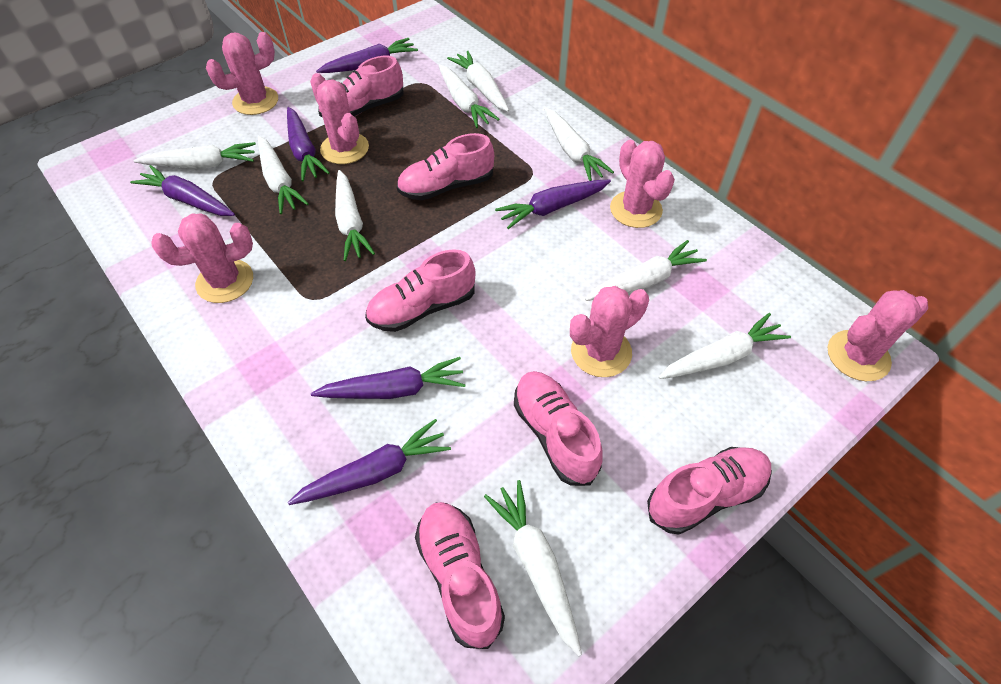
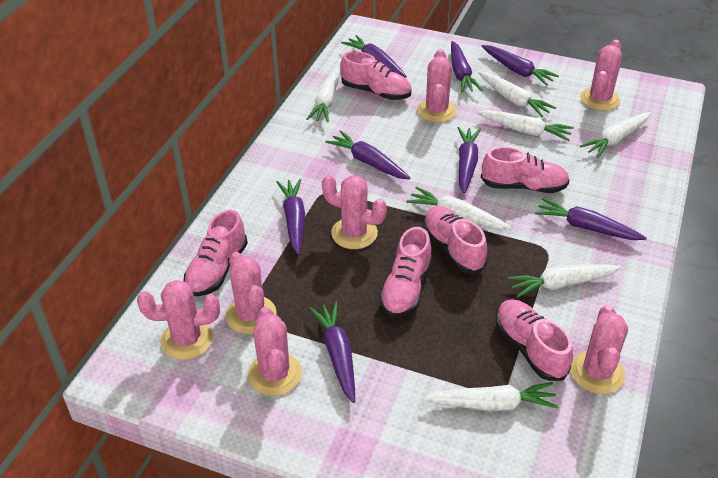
pink cactus: [151,214,253,303] [206,32,278,115] [310,73,369,164] [570,286,649,377] [610,140,675,228] [828,290,928,381] = 6 -> [137,280,220,360] [226,252,277,334] [248,307,302,396] [322,175,387,249] [417,49,457,123] [571,305,628,394] [580,40,622,111] = 7
purple carrot: [130,165,235,216] [287,107,330,182] [288,419,451,505] [311,357,465,399] [316,38,418,73] [495,180,611,229] = 6 -> [277,179,305,255] [309,302,355,403] [326,131,411,180] [341,35,407,77] [451,41,482,93] [458,127,481,194] [481,45,559,86] [535,198,647,240] = 8
white carrot: [134,142,256,169] [258,136,309,214] [335,170,375,261] [438,64,500,128] [447,51,509,112] [484,480,582,656] [544,108,614,181] [585,240,707,301] [658,313,791,379] = 9 -> [306,67,340,122] [406,187,512,230] [423,382,559,411] [476,110,574,141] [478,72,556,117] [507,265,622,298] [580,112,651,158] = 7

